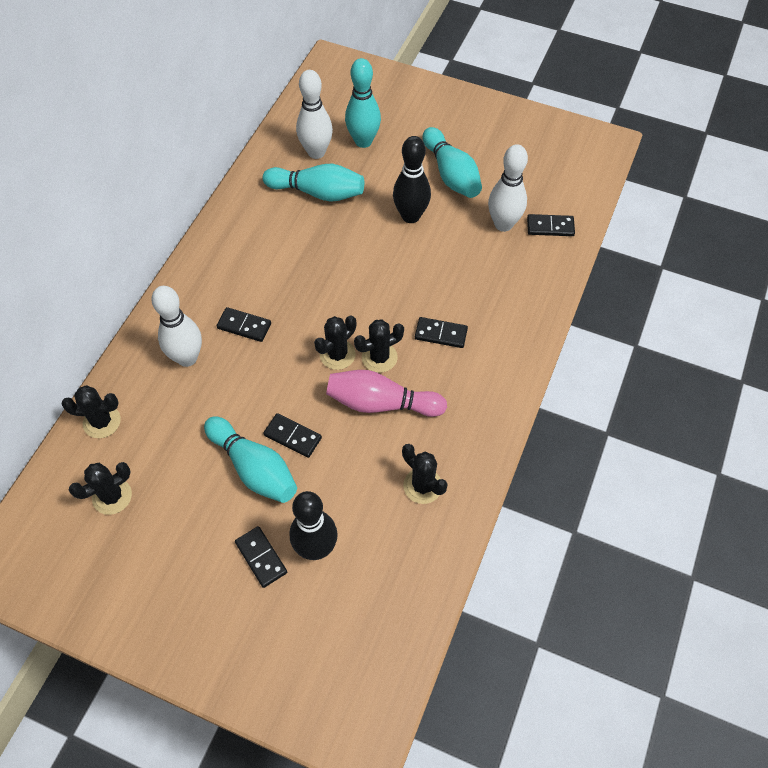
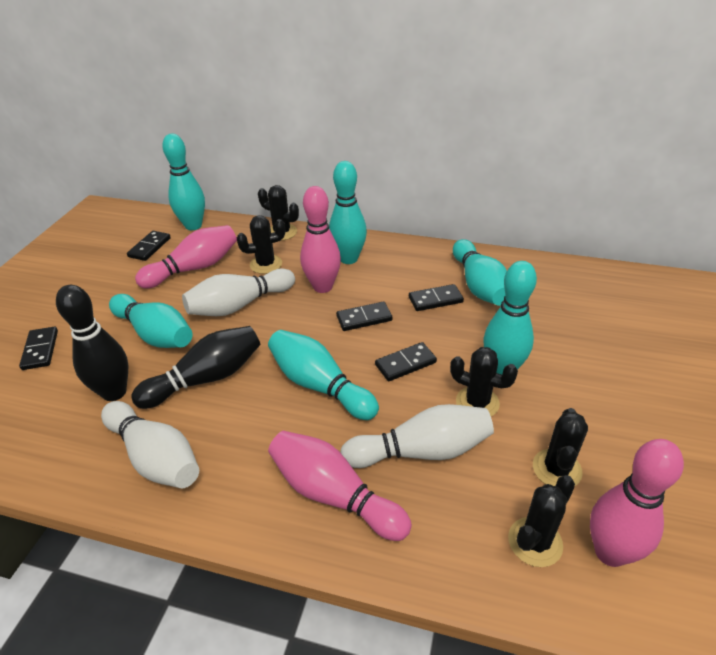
pink bowling pin: [326,370,447,417] = 1 -> [135,225,237,289] [268,431,412,541] [300,186,341,293] [590,439,684,567] = 4
turquoise bowling pin: [204,416,297,503] [263,164,364,202] [345,58,381,148] [423,127,482,198] = 4 -> [109,294,193,348] [162,134,205,230] [268,330,379,420] [329,161,367,264] [453,239,507,306] [483,261,537,374] = 6

